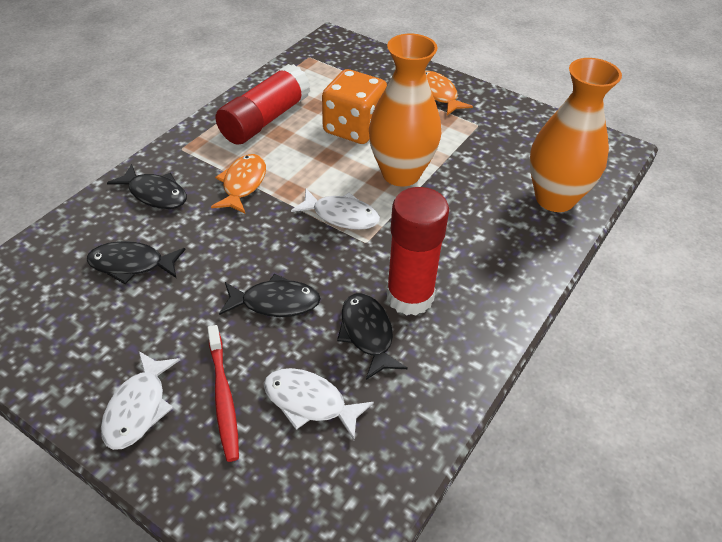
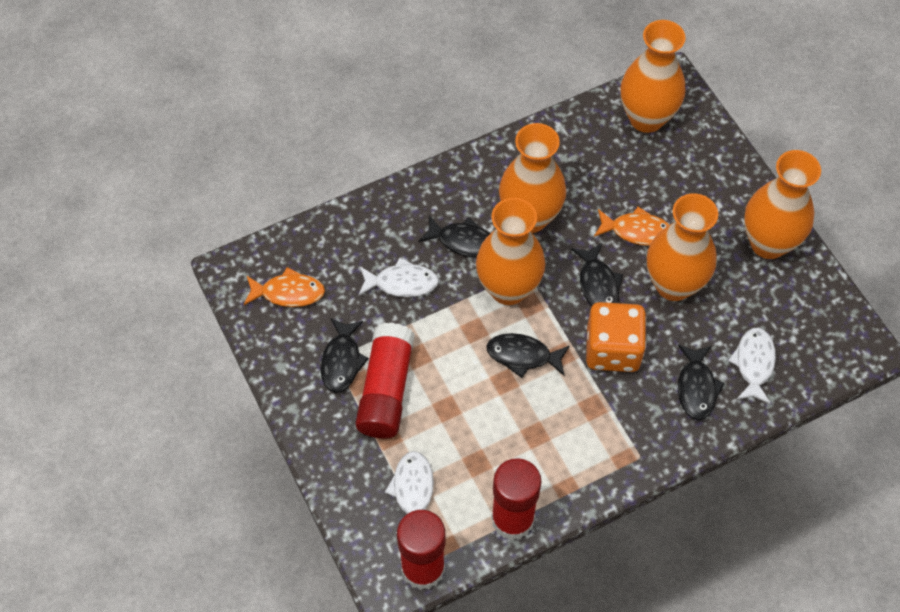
black fish: [87,241,185,284] [107,164,187,209] [219,274,321,317] [337,293,408,380] = 4 -> [320,318,369,393] [418,216,490,258] [486,333,570,378] [571,243,623,307] [678,345,725,420] = 5
orange vase: [369,34,441,186] [529,58,622,212] = 2 -> [476,198,545,305] [499,123,566,233] [620,20,686,133] [647,193,718,301] [744,150,821,259] = 5
red glue stick: [215,64,311,145] [386,187,449,316] = 2 -> [355,322,415,438] [397,510,445,590] [491,458,541,540] = 3
red toothbrush: [207,325,239,462] = 1 -> none = 0

